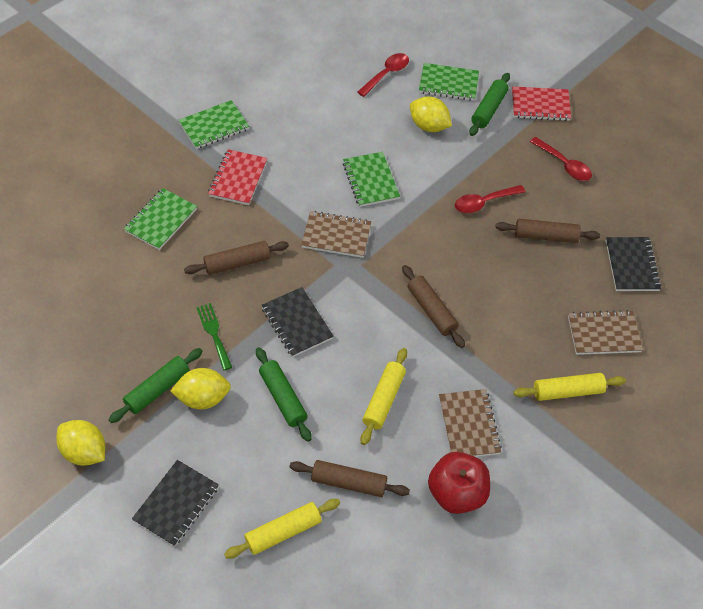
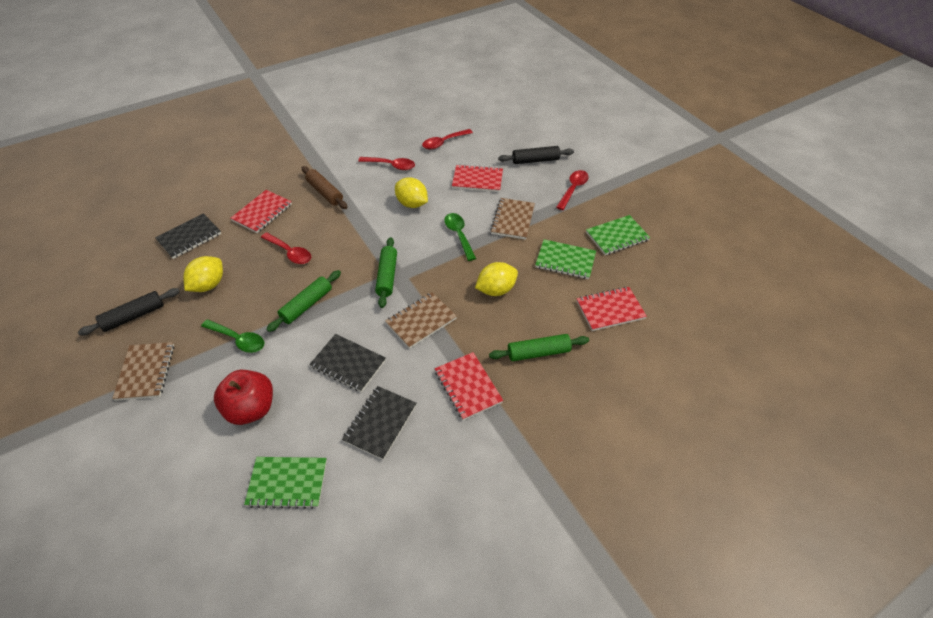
black rolling pin: none = 0 -> [78,288,180,335] [498,146,574,164] = 2
brown rolling pin: [184,241,289,275] [289,460,410,497] [402,265,465,348] [495,219,600,243] = 4 -> [302,166,348,209] = 1
green fork: [196,303,232,370] = 1 -> none = 0
green notebook: [124,188,197,250] [179,100,249,149] [343,152,400,207] [419,63,479,101] = 4 -> [244,457,327,509] [535,239,596,279] [586,215,650,255] = 3
green spoon: none = 0 -> [201,319,264,353] [444,213,476,261] = 2
red notebook: [208,149,268,205] [512,86,571,121] = 2 -> [230,190,292,233] [435,352,503,420] [452,164,503,192] [577,287,647,331] = 4
red spoon: [357,53,409,97] [455,185,525,213] [530,137,592,181] = 3 -> [261,232,311,264] [358,157,415,170] [422,129,473,149] [556,170,589,210] = 4
yellow rolling pin: [224,499,340,559] [360,348,407,445] [513,373,626,401] = 3 -> none = 0

